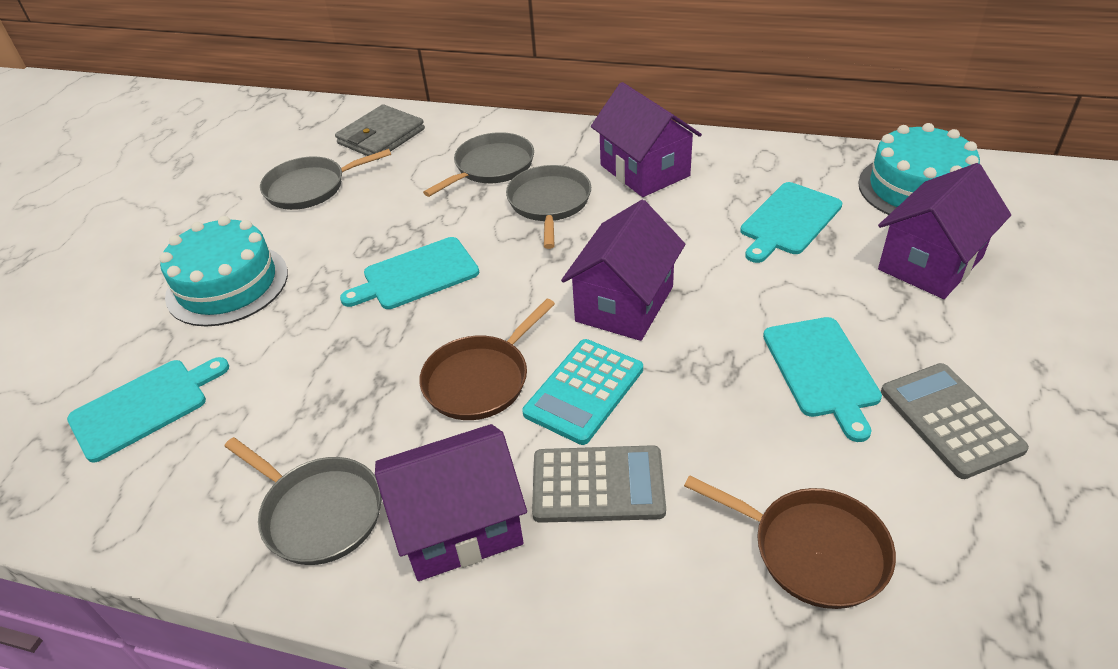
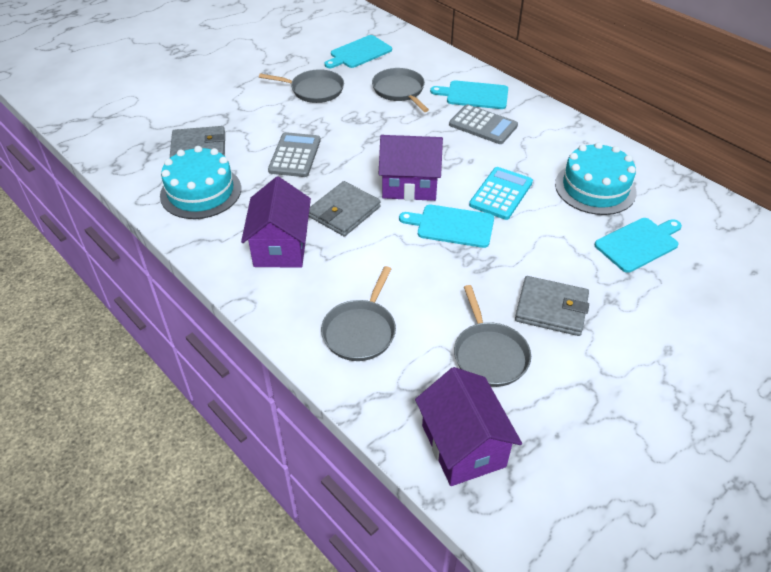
brown pan: [419,299,555,420] [684,475,896,609] = 2 -> none = 0
grey wallet: [335,104,425,160] = 1 -> [170,126,225,158] [309,181,381,236] [515,276,589,336] = 3
purple house: [375,424,527,581] [561,200,685,341] [591,82,702,197] [878,163,1011,299] = 4 -> [241,176,311,268] [379,135,443,201] [415,367,522,486] = 3

